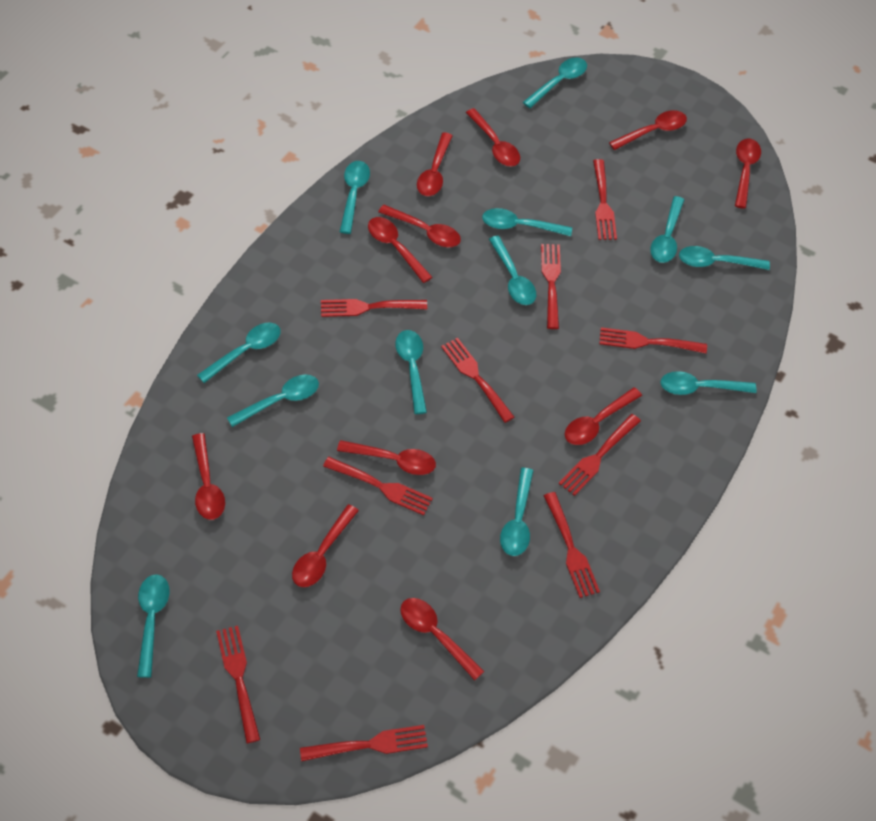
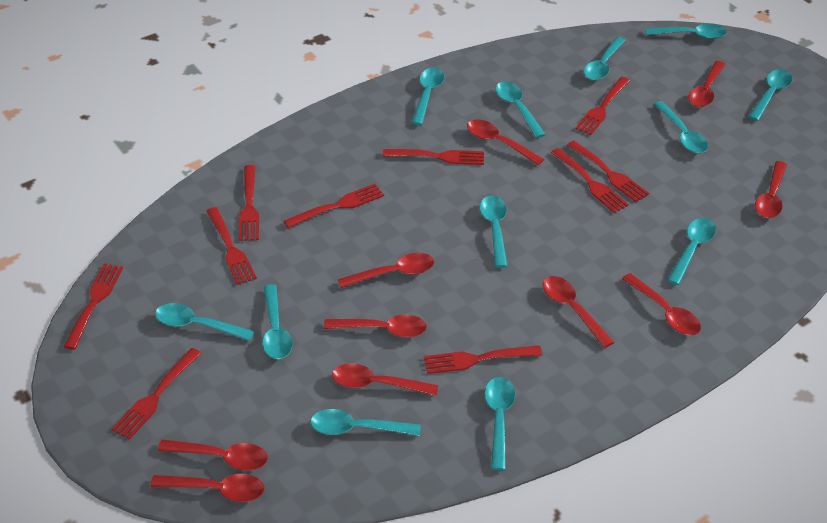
red spoon: [192,433,225,520] [292,504,359,587] [337,440,436,475] [368,217,432,283] [378,204,461,247] [400,598,484,681] [417,132,453,196] [466,108,520,167] [565,387,642,445] [609,110,687,150] [735,139,761,209] = 11 -> [150,474,264,502] [158,439,268,471] [324,315,427,338] [332,363,438,396] [338,253,434,288] [467,119,544,165] [543,276,614,348] [622,273,701,335] [688,61,726,107] [755,161,787,218] = 10

